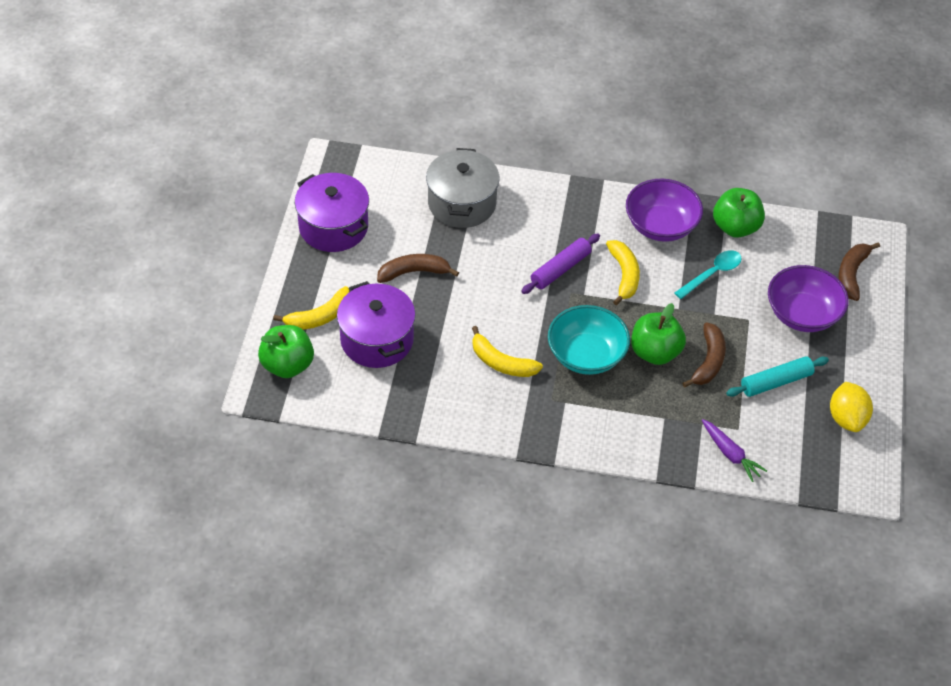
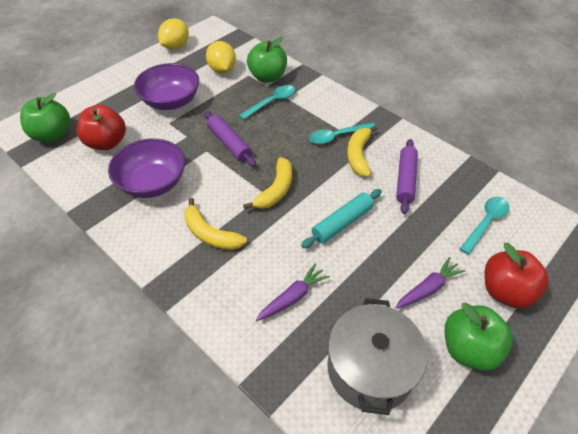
brown banana: [377,254,459,283] [682,322,726,388] [838,242,880,301] = 3 -> none = 0
purple carrot: [702,419,767,482] = 1 -> [256,263,330,321] [395,257,465,309] = 2
purple pot: [295,173,369,252] [337,281,416,368] = 2 -> none = 0
purple rolling pin: [521,234,600,294] = 1 -> [204,111,256,167] [396,139,418,214] = 2
red apple: none = 0 -> [77,105,126,150] [485,243,549,308] = 2
turquoise bowl: [548,305,630,375] = 1 -> none = 0
turquoise spoon: [675,250,742,299] = 1 -> [239,85,295,120] [309,123,376,144] [460,197,509,255] = 3
yellow lemon: [830,382,873,432] = 1 -> [158,18,189,49] [206,41,236,74] = 2

